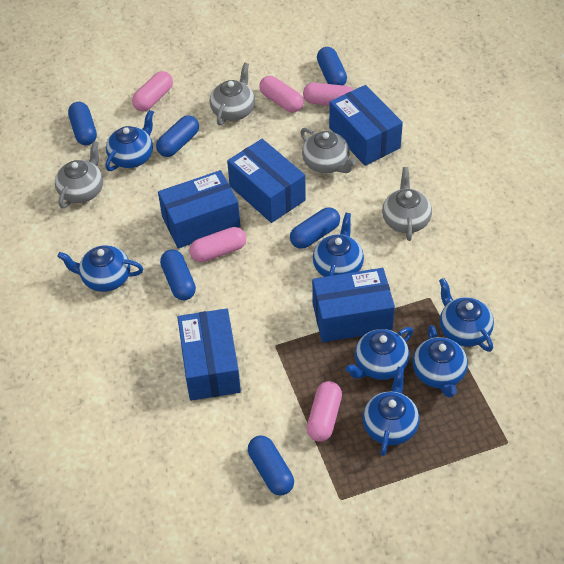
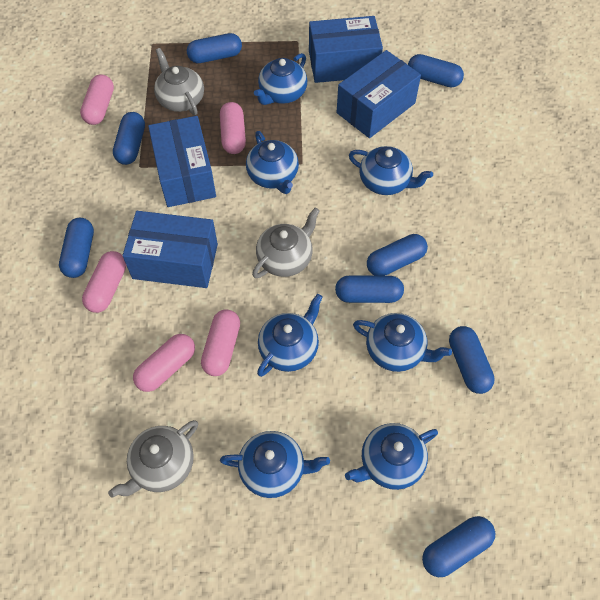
blue box: [158,170,240,249] [177,308,241,401] [227,139,306,223] [312,268,395,342] [329,85,403,166] = 5 -> [122,211,218,288] [148,116,216,207] [309,16,383,83] [337,50,421,138] = 4
blue capsule: [68,102,97,145] [156,115,199,157] [160,250,196,300] [248,436,294,496] [290,207,340,249] [317,47,347,86] = 6 -> [59,218,94,278] [113,112,145,165] [187,33,242,63] [335,275,404,303] [367,234,428,276] [408,54,464,87] [422,516,495,577] [449,326,495,394] = 8
grey teapot: [55,141,103,208] [210,63,255,125] [300,128,356,173] [382,167,432,241] = 4 -> [108,420,198,498] [154,48,204,115] [252,208,320,278] = 3

